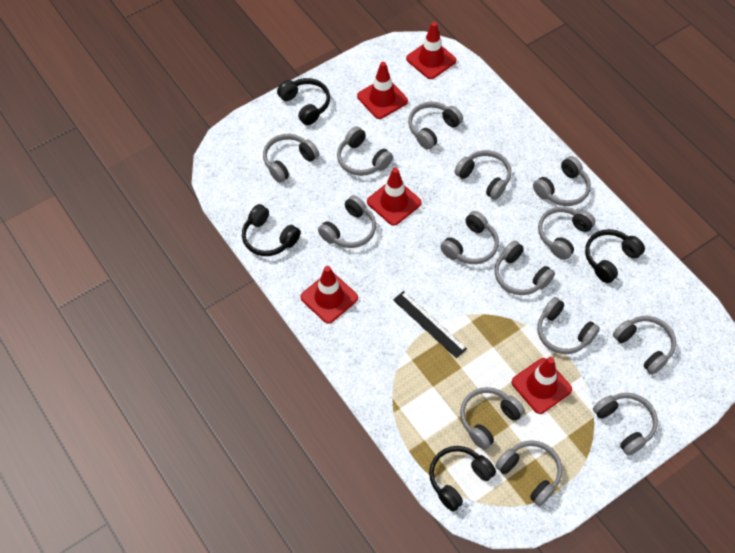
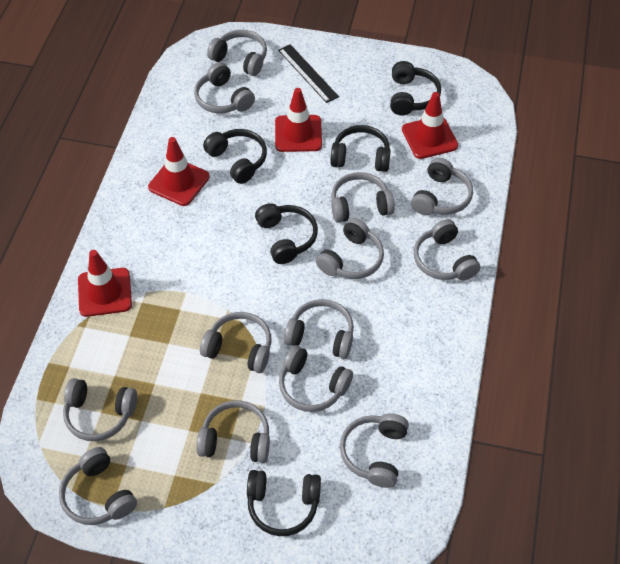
black headphones: [242,204,301,256] [277,78,330,125] [429,446,496,511] [585,229,645,283] = 4 -> [203,129,267,184] [247,470,321,536] [255,203,318,264] [330,125,391,172] [390,61,441,115] = 5
grey headphones: [263,134,319,183] [318,195,376,248] [337,126,393,176] [408,101,463,149] [440,211,499,264] [455,150,511,200] [460,387,525,450] [494,240,555,295] [495,440,562,506] [533,156,591,206] [537,297,600,354] [538,207,595,260] [593,393,658,455] [613,316,676,374] = 14 -> [59,447,137,525] [63,378,137,441] [194,62,255,113] [197,400,270,463] [200,312,272,373] [207,30,267,76] [279,345,353,412] [284,299,354,359] [316,218,384,279] [331,172,395,223] [340,413,409,488] [411,158,473,215] [414,219,480,281] = 13
red traffic cone: [301,266,358,324] [357,62,408,119] [367,168,421,226] [406,22,456,79] [512,357,572,414] = 5 -> [78,250,132,317] [148,137,210,206] [275,88,322,152] [402,92,458,159] = 4

